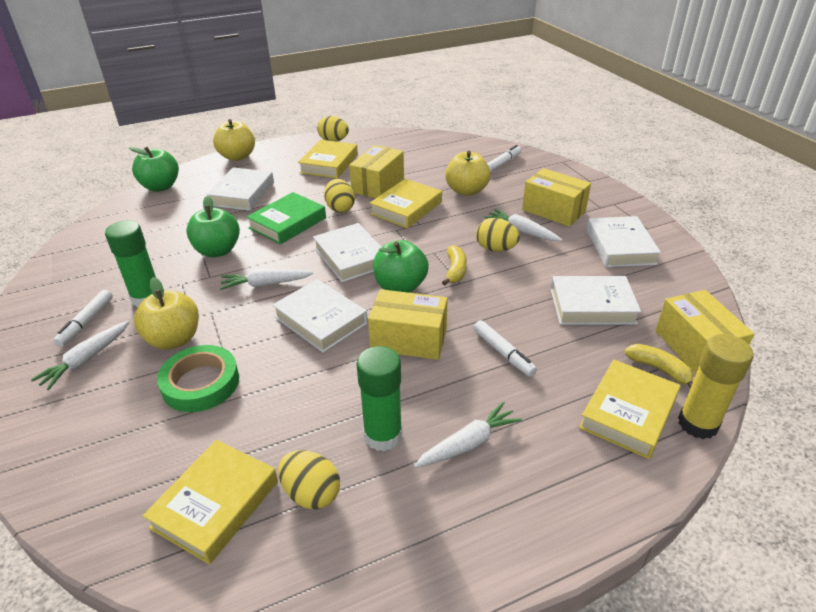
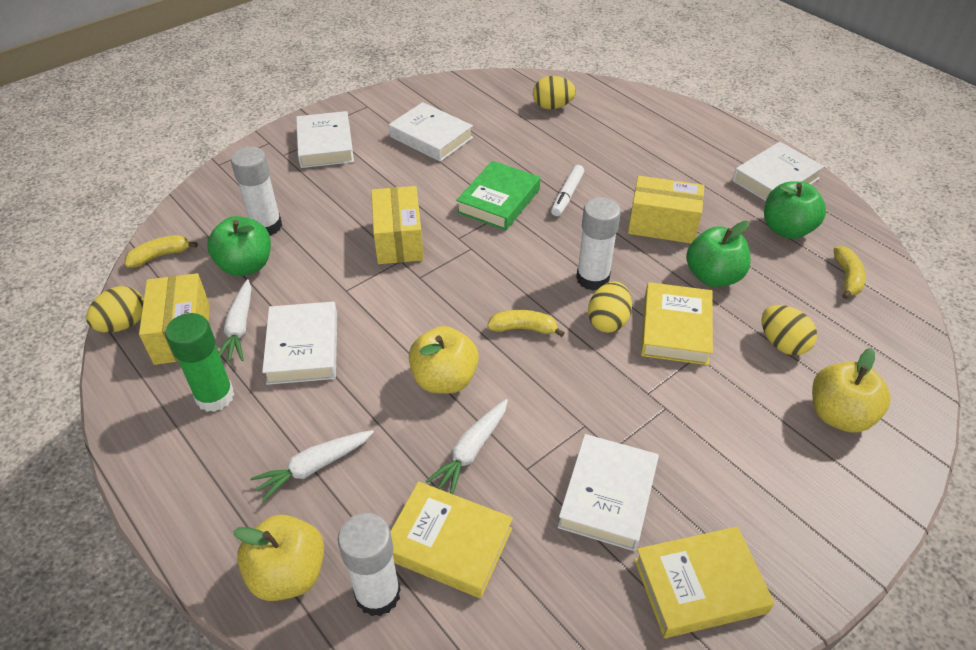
green glue stick: [105,220,156,307] [356,346,402,452] = 2 -> [165,313,234,412] = 1
green tape: [157,345,239,412] = 1 -> none = 0
white carrot: [31,321,129,390] [220,269,314,290] [414,402,522,468] [484,209,562,241] = 4 -> [219,279,251,361] [250,430,374,502] [426,399,508,494] = 3
white glue stick: none = 0 -> [231,147,282,236] [338,513,401,616] [576,197,621,291] = 3
white marker: [53,290,113,347] [474,320,537,377] [487,145,521,173] = 3 -> [551,165,584,216] = 1
yellow banana: [442,245,467,285] [624,344,694,388] = 2 -> [125,235,198,268] [487,310,565,337] [833,246,866,299] = 3
yellow book: [143,440,278,564] [298,140,358,179] [370,179,442,228] [579,360,681,459] = 4 -> [390,481,513,598] [634,526,775,638] [641,282,713,365] = 3
yellow box: [349,145,404,198] [368,289,448,360] [522,168,591,227] [655,290,754,374] = 4 -> [139,273,210,365] [371,186,424,264] [628,176,704,243] = 3
yellow glue stick: [678,334,754,439] = 1 -> none = 0

